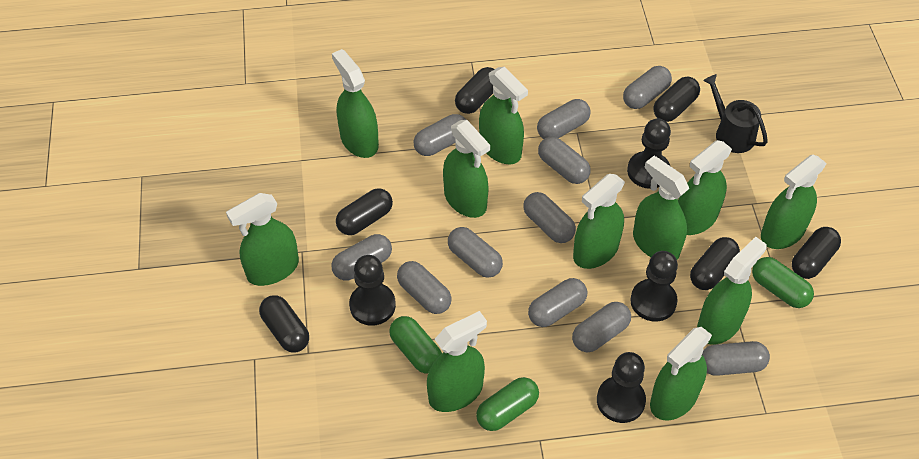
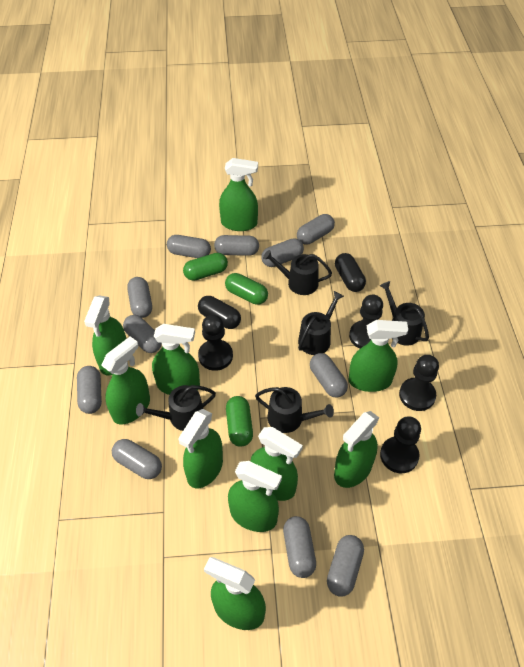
black capsule: [259,295,309,352] [336,188,393,235] [455,67,494,114] [653,77,700,122] [690,237,740,290] [792,227,841,279] = 6 -> [198,296,241,329] [335,253,366,292] = 2
black watering can: [703,74,768,153] = 1 -> [136,385,216,431] [255,387,334,433] [263,250,332,295] [298,291,344,355] [380,281,429,345] = 5
green spray bottle: [226,193,299,286] [332,49,379,158] [427,311,487,412] [443,120,490,218] [479,66,528,164] [573,174,625,269] [633,156,689,259] [650,327,712,420] [678,140,732,235] [697,237,767,344] [761,155,827,249] = 11 -> [84,296,126,376] [101,336,150,425] [152,324,200,395] [178,409,223,488] [204,557,266,630] [219,158,258,231] [228,461,282,532] [250,427,303,501] [334,411,379,488] [349,320,408,392] = 10

